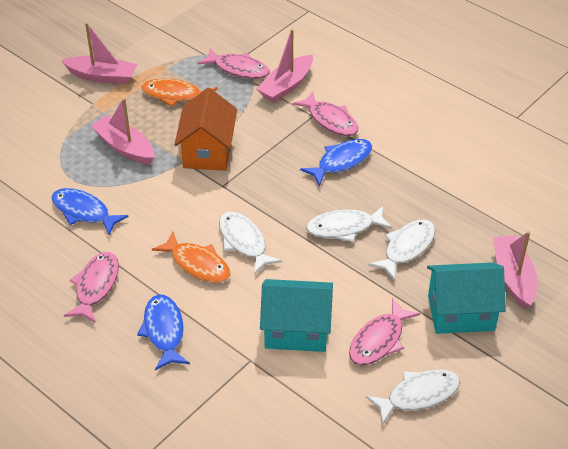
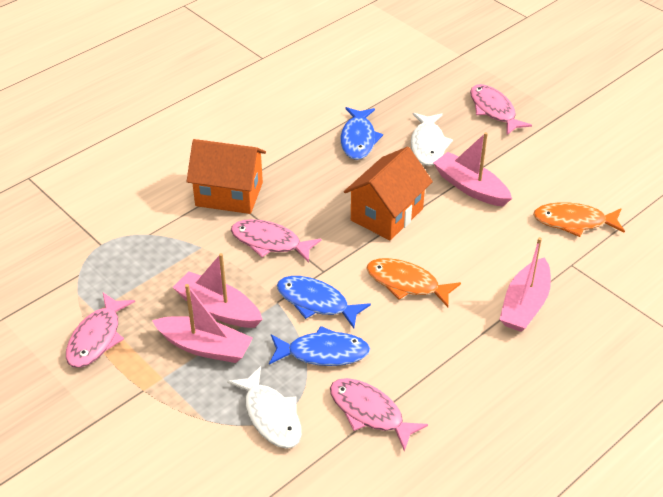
orange house: [174,88,237,171] = 1 -> [187,139,266,214] [344,147,433,240] = 2
turquoise house: [260,279,333,352] [427,262,506,334] = 2 -> none = 0
white fish: [219,212,282,275] [306,206,392,242] [366,369,460,425] [368,220,435,281] = 4 -> [227,366,302,449] [411,113,453,166] = 2

